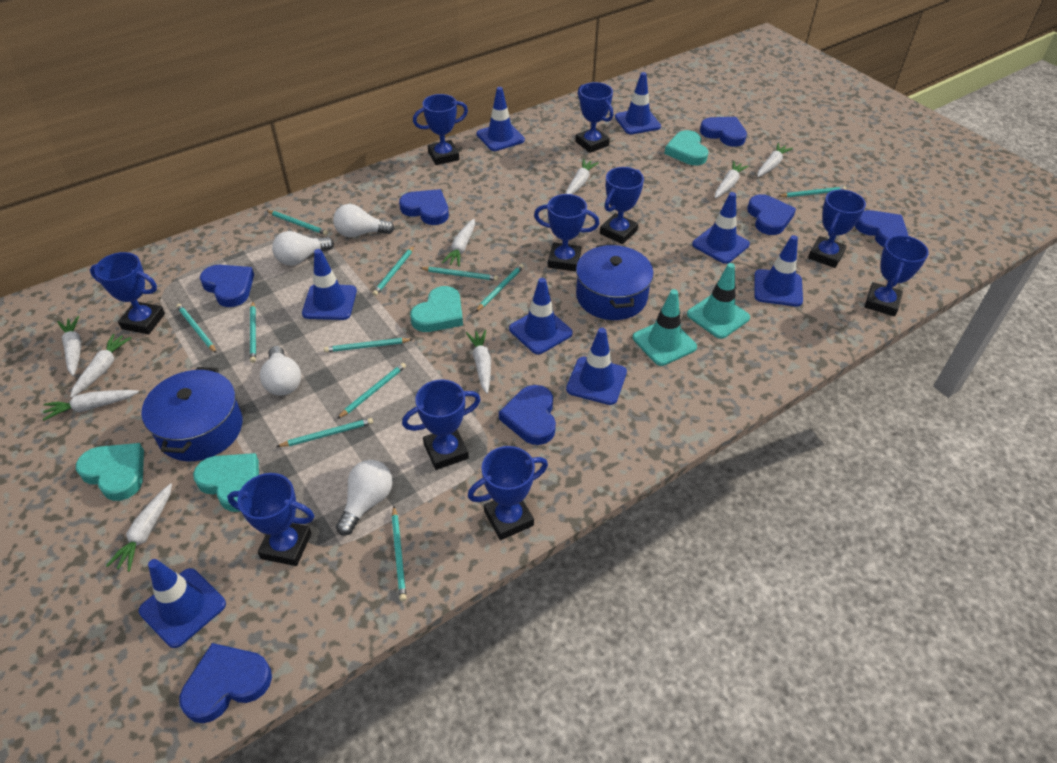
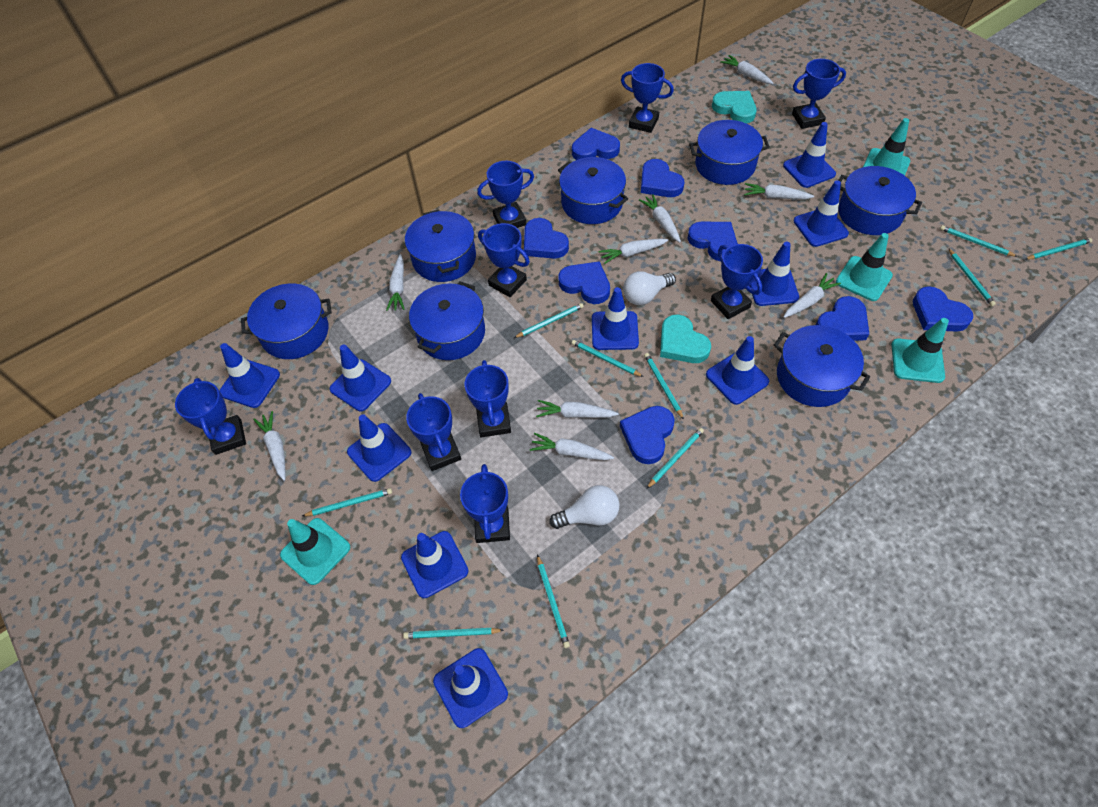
blue heart: [179,643,272,723] [200,265,254,307] [399,189,449,225] [499,385,556,445] [700,117,747,147] [747,194,796,235] [855,210,908,247] = 7 -> [524,218,569,259] [558,261,610,304] [572,128,620,160] [620,406,675,464] [641,159,685,197] [687,222,738,261] [816,296,869,341] [913,286,973,332] = 8
blue pot: [141,367,242,461] [576,244,653,320] = 2 -> [241,284,332,359] [405,210,476,282] [409,281,485,360] [558,157,628,224] [689,120,770,185] [773,325,870,407] [838,166,922,235] = 7
blue traffic cone: [139,559,226,648] [302,249,357,320] [477,87,525,151] [509,278,573,354] [566,328,627,405] [615,72,661,134] [692,192,750,264] [754,235,803,306] = 8 -> [219,343,280,408] [330,345,391,411] [347,415,411,482] [401,531,469,598] [433,648,508,728] [592,287,639,350] [706,336,769,405] [750,242,799,306] [783,122,836,188] [793,180,849,247] = 10
blue trophy: [90,252,165,334] [227,473,314,566] [402,379,481,470] [413,94,468,165] [468,446,548,540] [534,194,599,271] [575,82,613,153] [600,167,644,244] [808,190,866,268] [865,235,929,316] = 10 -> [175,378,246,455] [406,393,461,471] [460,464,510,543] [465,360,511,437] [477,161,534,228] [478,223,530,297] [621,63,674,133] [711,244,763,319] [792,59,846,129] = 9
turquoise heart: [76,443,144,501] [193,453,259,512] [410,286,463,332] [664,130,708,165] = 4 -> [660,315,711,363] [712,91,757,123] = 2
turquoise pencil: [176,304,217,353] [250,301,256,363] [266,210,328,235] [276,418,373,447] [324,338,413,352] [337,363,406,419] [372,246,414,296] [392,506,407,601] [420,267,498,281] [475,264,524,312] [779,186,847,197] = 11 -> [302,488,392,516] [403,628,504,639] [514,303,584,338] [537,554,570,648] [572,340,644,377] [644,353,684,420] [646,428,704,489] [940,225,1018,257] [948,248,996,306] [1025,238,1093,260] = 10
turquoise traffic cone: [633,289,697,366] [687,263,750,339] = 2 -> [280,518,350,585] [836,233,893,301] [863,118,910,176] [892,318,949,383] = 4
white light bulb: [260,346,301,395] [272,231,334,266] [333,204,395,237] [336,460,393,536] = 4 -> [549,485,619,529] [623,271,676,305] = 2

